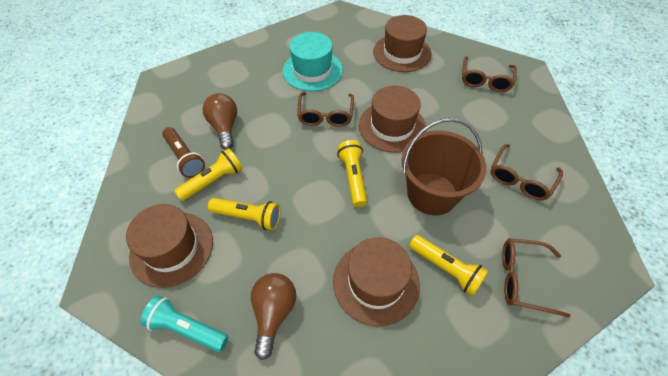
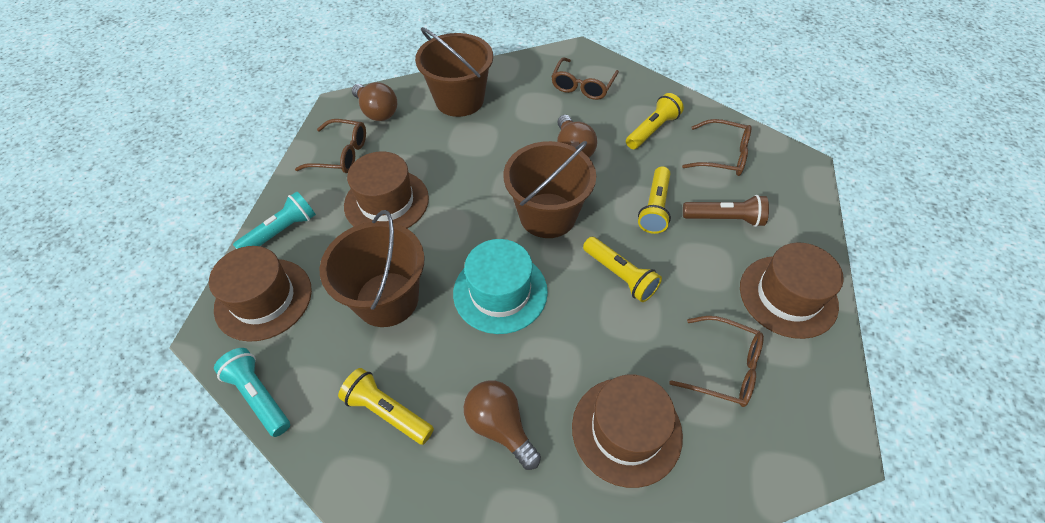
brown bucket: [402,118,486,215] = 1 -> [319,210,425,327] [415,27,493,117] [504,141,596,238] = 3
brown light bulb: [202,93,237,150] [251,273,296,360] = 2 -> [352,82,397,121] [464,381,541,470] [557,115,597,158] = 3
turquoise flashlight: [140,296,228,352] = 1 -> [214,348,290,437] [233,191,316,249] = 2

